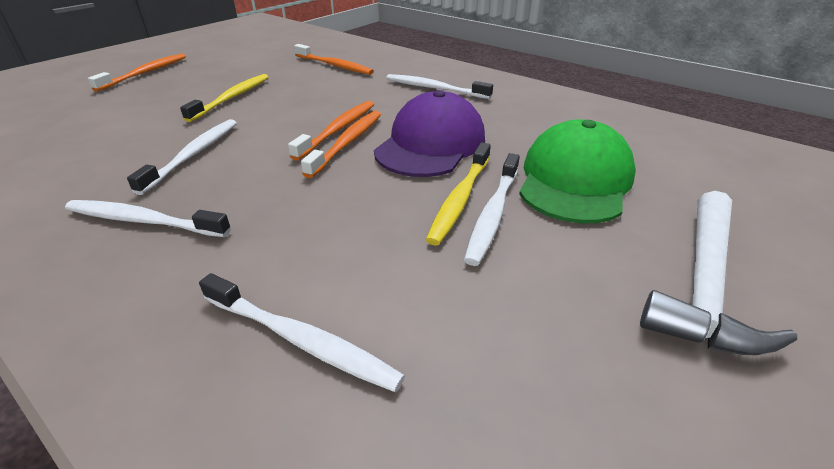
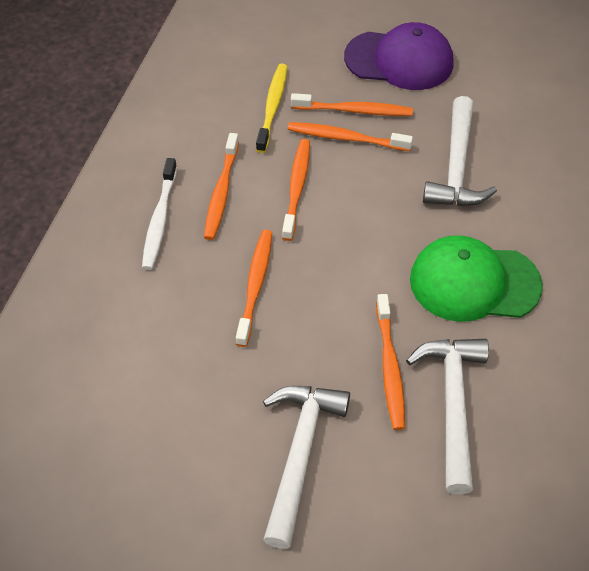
orange toothbrush: [88,53,186,92] [288,101,374,161] [294,44,374,75] [301,111,381,178] = 4 -> [204,133,239,240] [236,230,272,347] [282,139,310,241] [288,122,413,151] [291,93,413,116] [376,294,405,430] = 6
white hammer: [640,191,797,355] = 1 -> [263,386,350,549] [406,339,489,495] [423,96,497,206] = 3
white toothbrush: [65,200,231,237] [127,119,237,195] [199,273,405,392] [386,74,493,99] [464,153,520,266] = 5 -> [142,158,177,270] = 1
yellow toothbrush: [180,74,269,122] [426,142,491,246] = 2 -> [256,63,287,153] = 1

